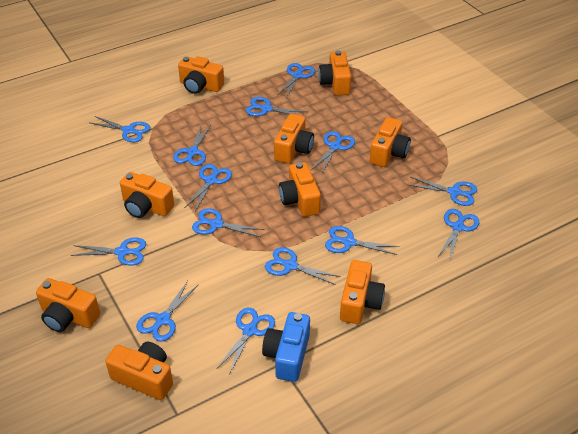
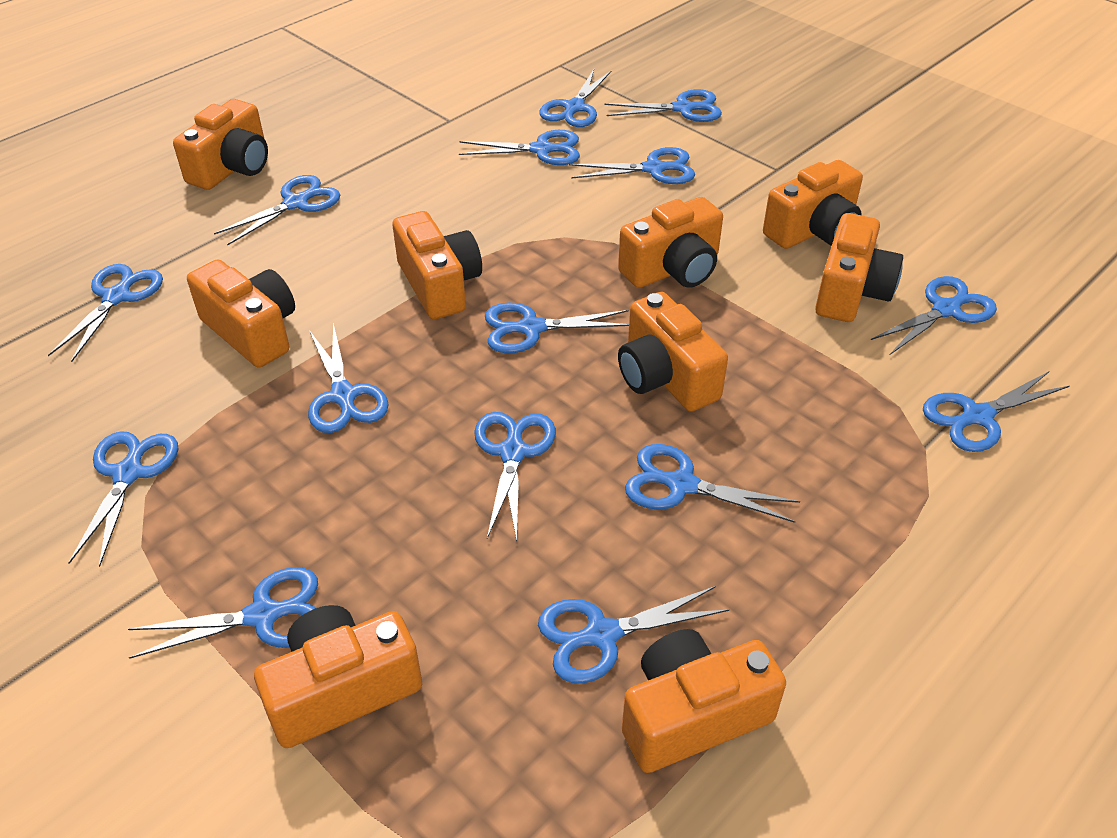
blue camera: [262,312,310,382] = 1 -> none = 0
blue scissors: [71,237,146,266] [91,116,150,142] [136,281,199,342] [173,125,211,166] [184,164,232,211] [192,208,265,237] [217,308,275,374] [246,97,307,118] [265,247,341,285] [277,63,315,98] [311,131,355,174] [325,226,399,255] [409,177,477,206] [438,209,480,259] = 14 -> [48,264,163,362] [68,431,178,567] [128,567,318,659] [214,175,340,245] [308,323,389,433] [459,130,580,165] [474,412,556,541] [485,303,629,353] [538,586,729,684] [539,69,612,127] [569,147,695,184] [604,89,722,122] [625,444,800,523] [871,276,997,355] [923,372,1069,452] = 15

